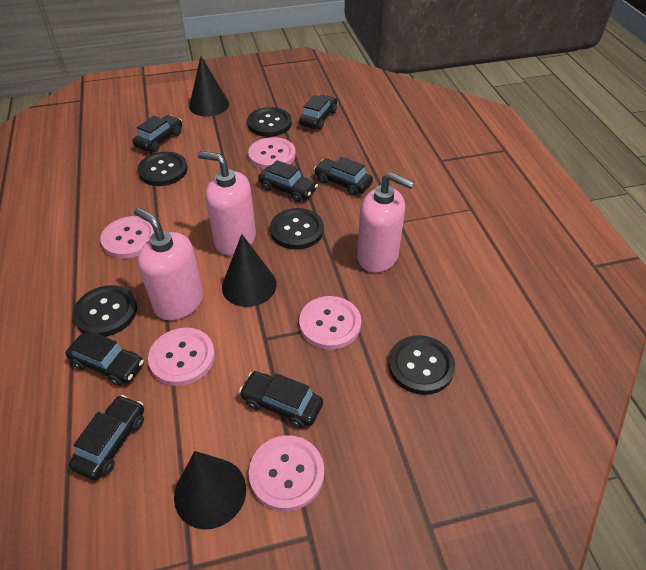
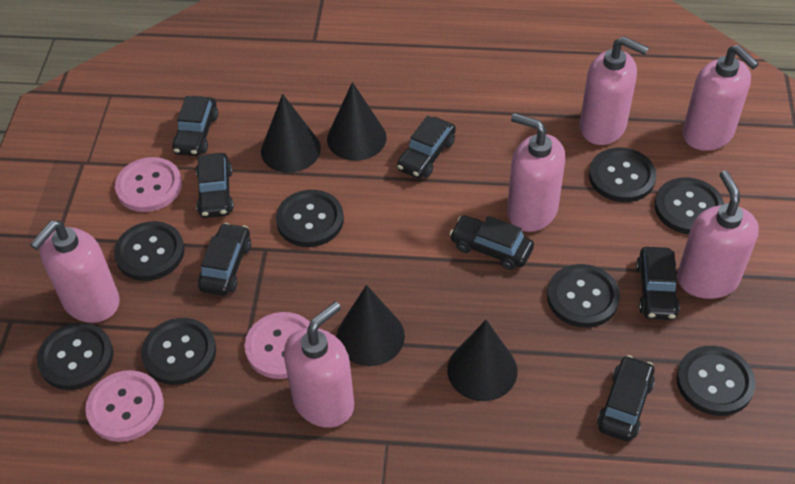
black button: [73,285,137,337] [137,152,188,186] [247,107,292,137] [270,208,324,250] [388,335,455,395] = 5 -> [37,323,113,390] [114,221,185,281] [141,318,216,385] [276,190,344,247] [547,264,620,328] [589,148,656,202] [655,177,724,234] [677,346,756,416] = 8
black cone: [174,451,246,529] [189,56,229,116] [222,234,277,307] = 3 -> [261,94,321,173] [327,82,386,161] [336,285,405,366] [447,320,517,401] = 4
pink button: [100,216,154,259] [148,328,215,386] [248,137,296,169] [249,435,324,511] [299,296,361,350] = 5 -> [85,370,164,442] [115,157,182,212] [244,312,310,379] = 3
pink soap dispenser: [134,208,203,320] [197,151,256,255] [357,172,414,273] = 3 -> [30,221,120,323] [284,302,354,428] [507,113,565,232] [580,36,649,145] [677,171,759,299] [682,45,759,151] = 6

